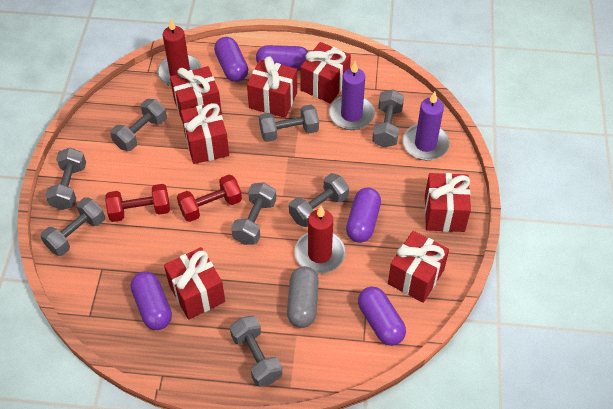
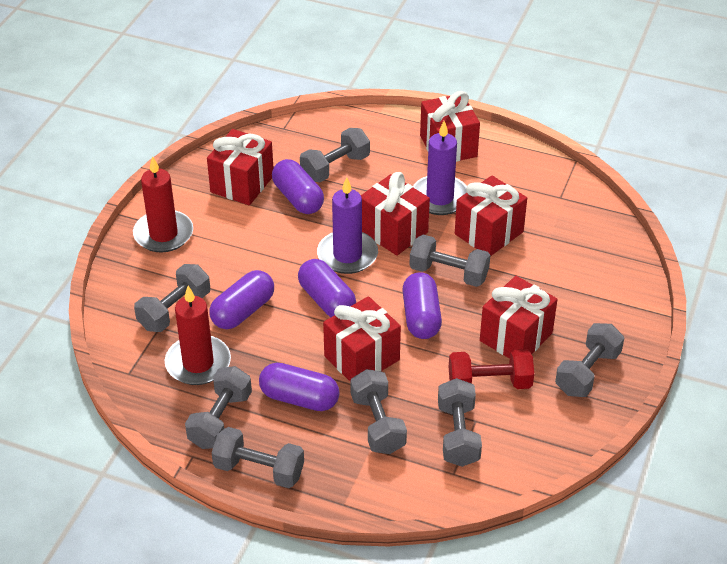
grey capsule: [287,266,319,328] = 1 -> none = 0
red dumbbell: [105,184,170,222] [177,175,242,222] = 2 -> [449,349,534,389] = 1
red gift: [164,247,225,320] [170,66,222,122] [181,102,229,164] [247,56,297,118] [300,42,351,104] [388,231,449,303] [425,173,471,232] = 7 -> [207,129,273,205] [323,296,401,381] [361,172,430,256] [420,91,480,162] [455,175,527,256] [480,276,558,359] = 6

